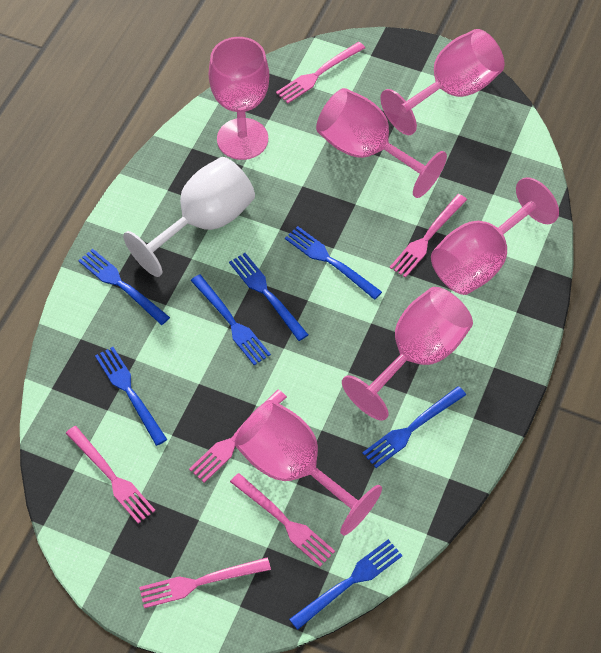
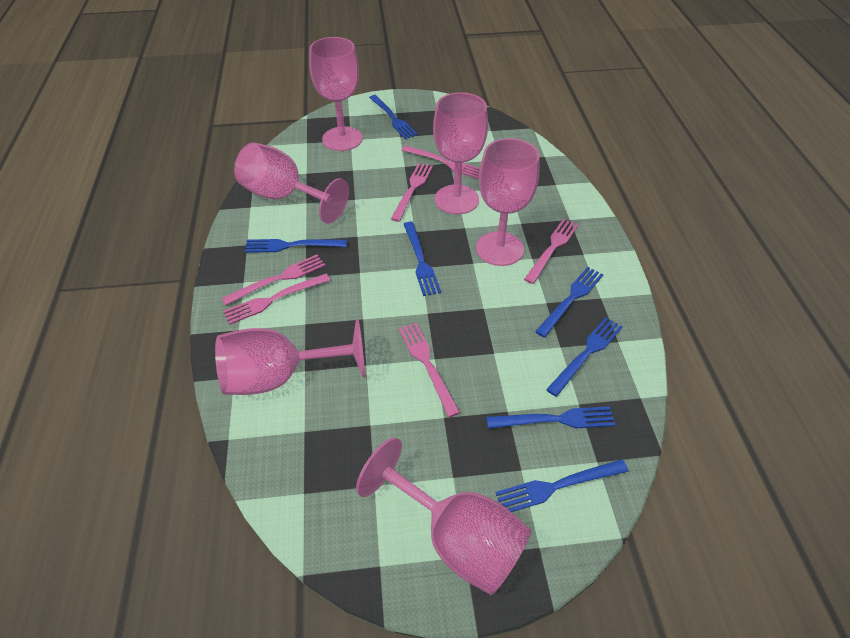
white goblet: [123,157,255,277] = 1 -> none = 0

